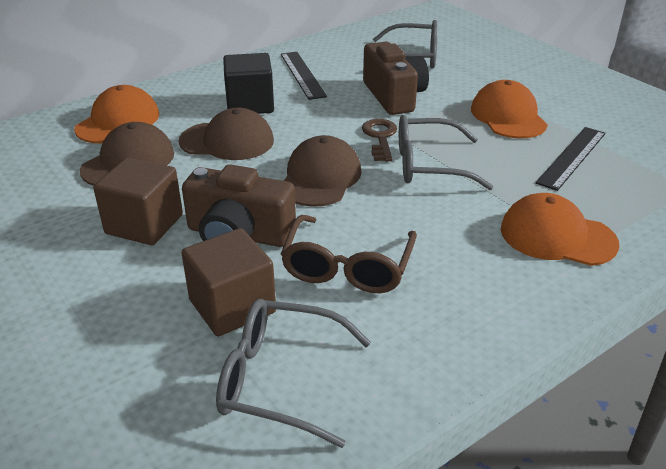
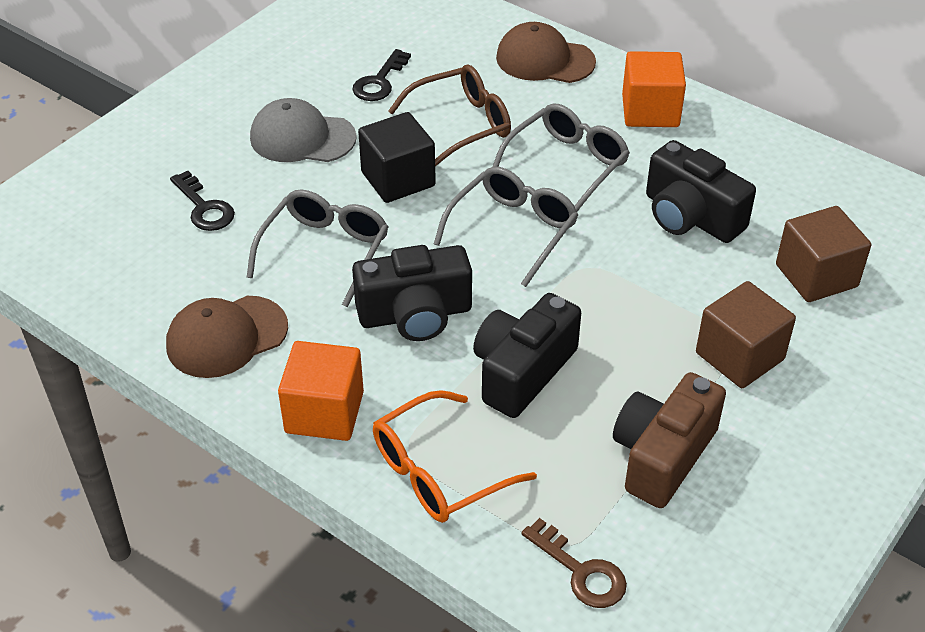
black camera: none = 0 -> [352,245,472,341] [473,293,581,418] [646,140,756,243] = 3
black key: none = 0 -> [170,171,235,231] [352,49,411,101] = 2
black ruler: [281,52,327,100] [536,127,606,191] = 2 -> none = 0
brown camera: [182,164,296,247] [363,42,429,115] = 2 -> [613,372,726,508] = 1
brown cap: [80,122,174,186] [179,108,274,160] [284,135,362,207] = 3 -> [166,296,288,378] [496,22,596,83] = 2
grey cap: none = 0 -> [250,98,357,162] = 1
orange cap: [74,85,159,144] [471,80,548,139] [501,193,619,266] = 3 -> none = 0
orange cube: none = 0 -> [278,341,364,441] [622,51,686,127] = 2
orange glasses: none = 0 -> [373,390,537,523] = 1

